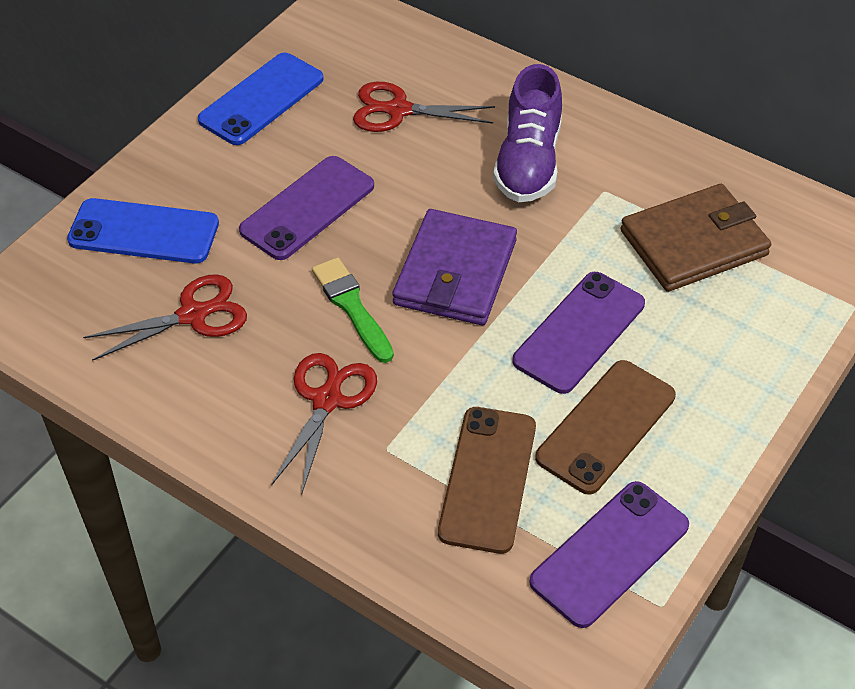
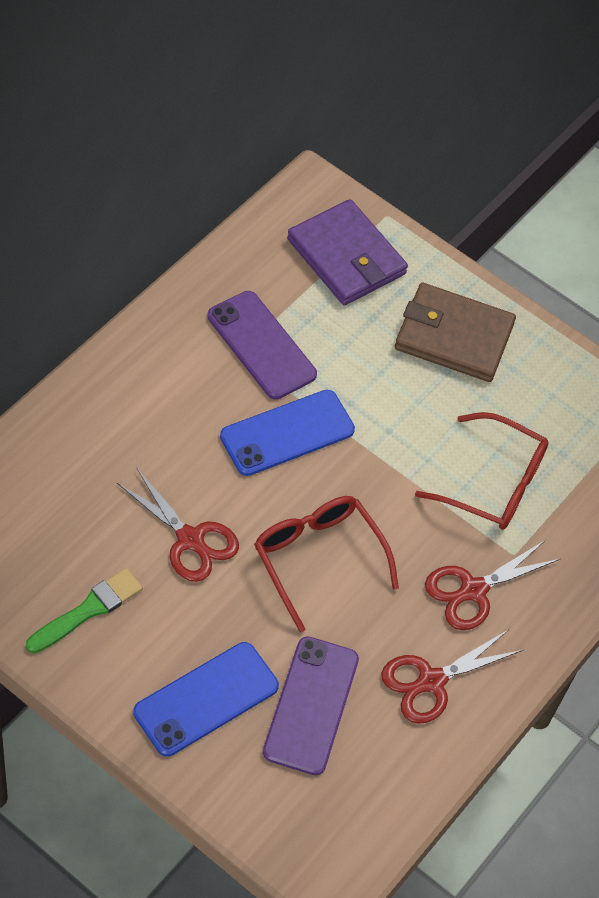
brown phone: [438,407,536,554] [535,360,676,495] = 2 -> none = 0
purple phone: [239,156,374,260] [512,272,645,394] [529,481,689,628] = 3 -> [207,291,317,399] [263,636,359,775] = 2
purple shoe: [493,64,562,202] = 1 -> none = 0
red glasses: none = 0 -> [254,496,399,632] [415,412,549,530] = 2

